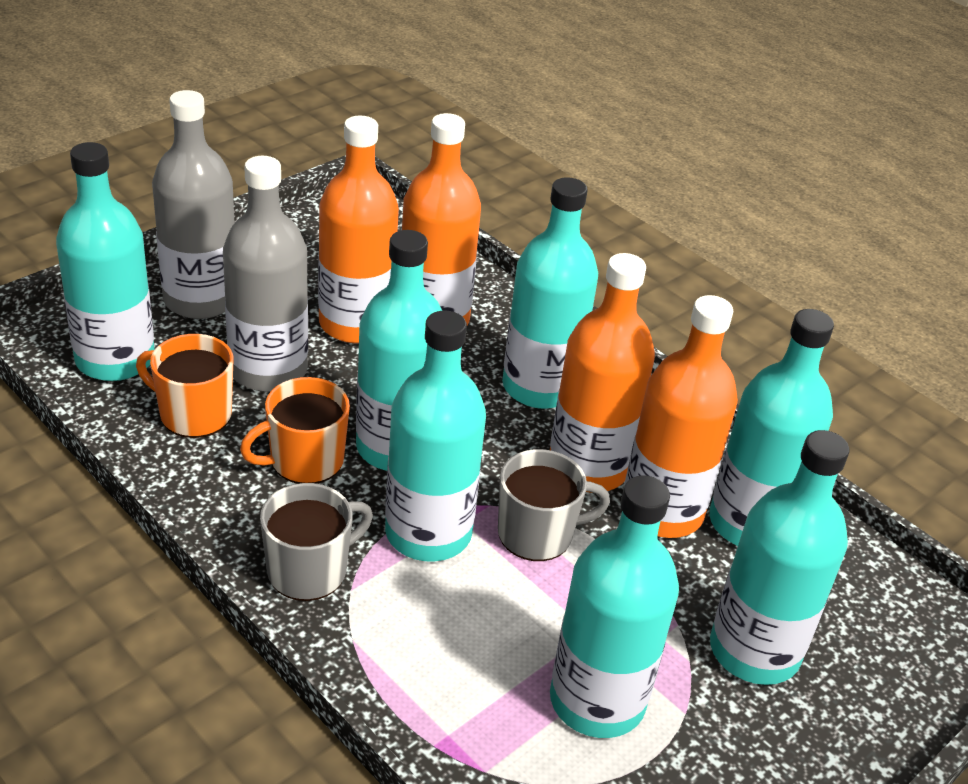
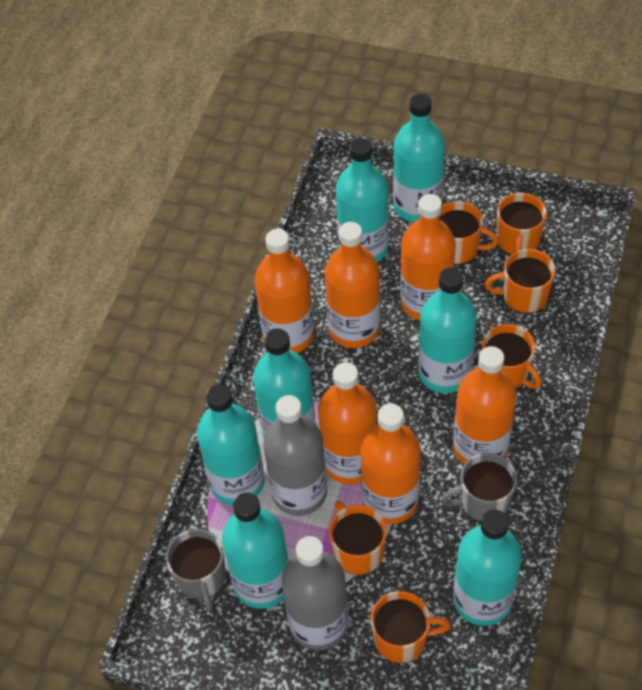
orange bottle: [318,116,399,343] [402,113,481,325] [550,253,655,493] [625,295,738,538] = 4 -> [255,229,314,353] [318,362,377,485] [325,222,380,348] [361,403,421,524] [400,194,456,321] [453,346,517,464] = 6
orange mug: [136,334,234,438] [240,377,350,484] = 2 -> [329,500,387,575] [370,591,451,663] [439,201,499,265] [482,324,542,389] [485,249,555,314] [497,193,547,255] = 6

